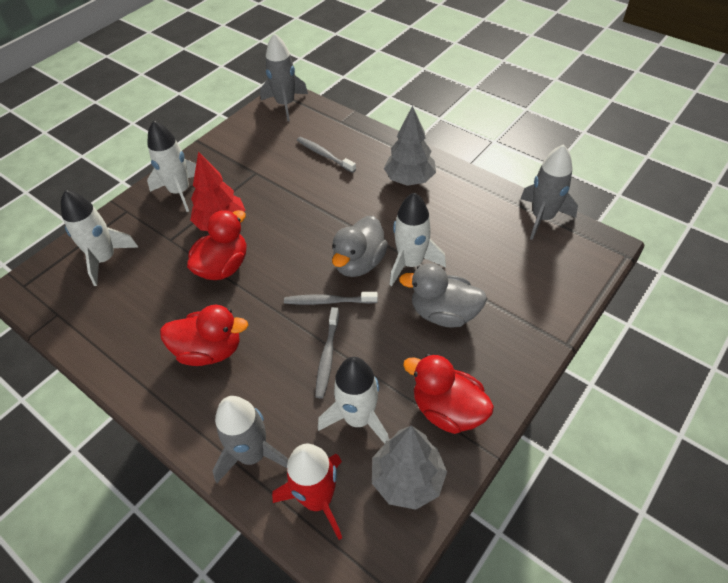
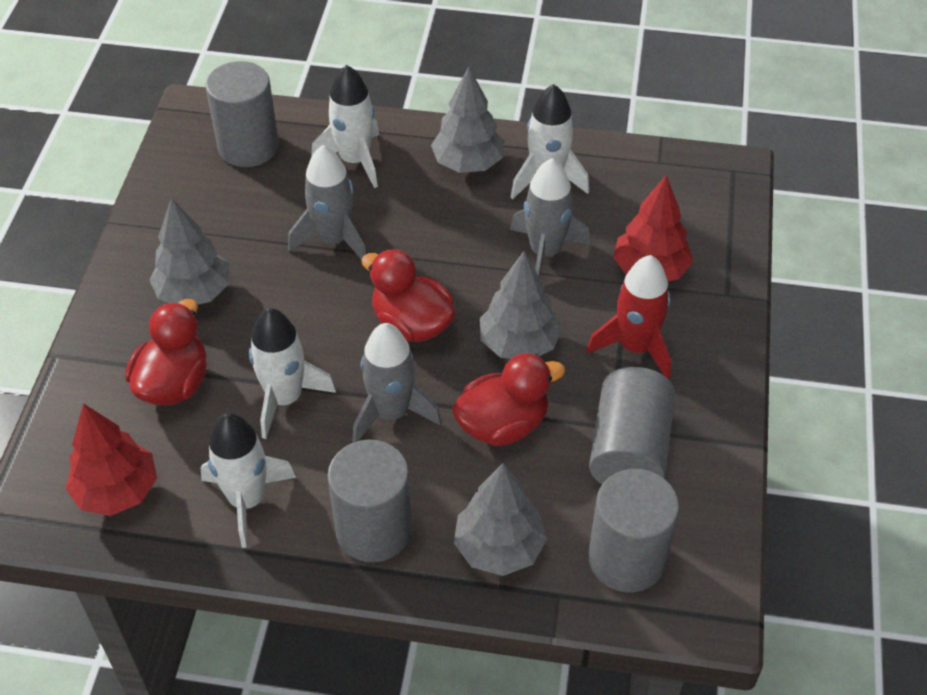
grey cylinder: none = 0 -> [206,61,279,167] [327,440,412,562] [588,469,679,593] [589,367,675,484] = 4
grey duck: [332,216,388,277] [399,263,487,328] = 2 -> none = 0
grey toothbrush: [284,292,378,305] [297,137,356,173] [315,307,339,399] = 3 -> none = 0
grey tree: [372,425,447,510] [384,105,436,186] = 2 -> [149,198,229,305] [431,67,504,173] [454,463,547,576] [480,251,562,359] = 4
red tree: [190,152,245,231] = 1 -> [65,403,157,516] [613,176,693,281] = 2

